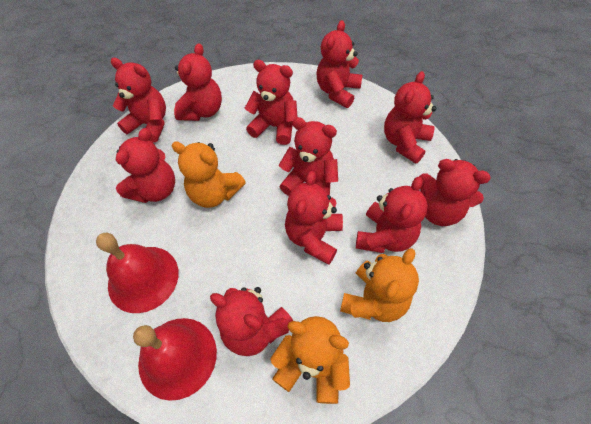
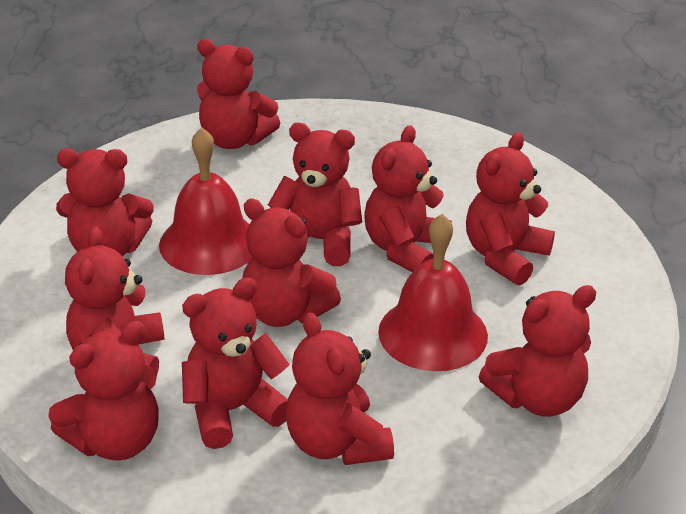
orange teddy bear: [171,142,246,208] [271,316,350,404] [340,248,419,322] = 3 -> none = 0

